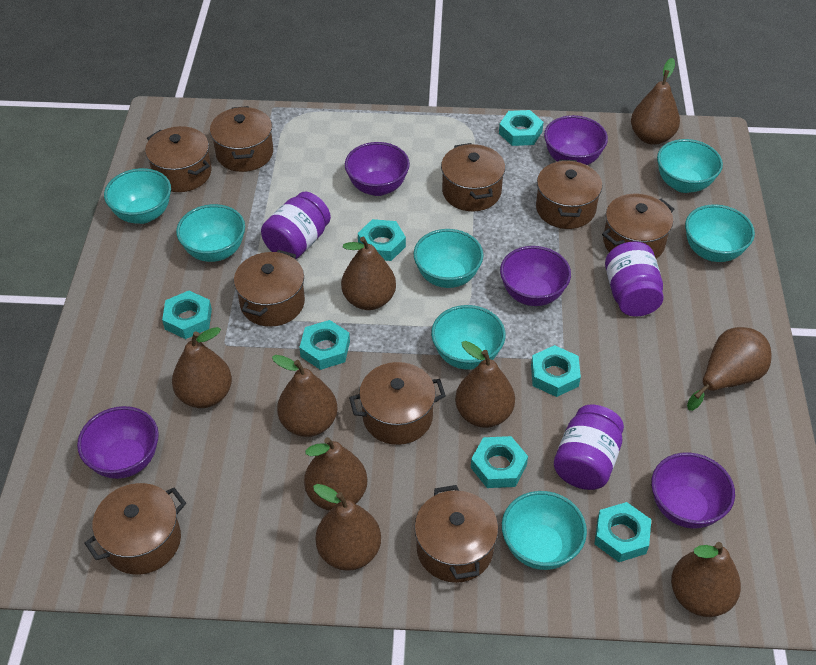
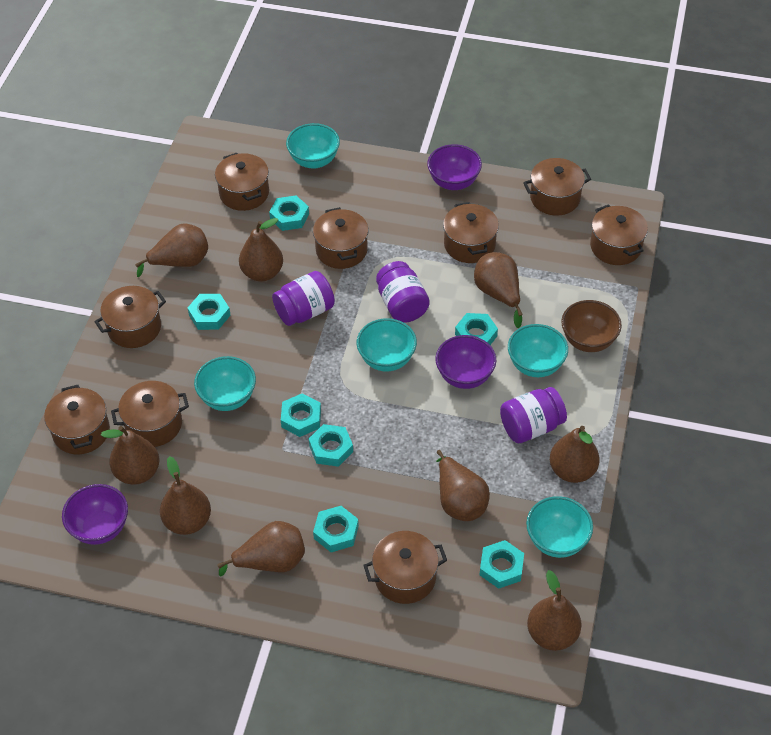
brown bowl: none = 0 -> [561,300,622,352] = 1
purple bowl: [77,406,159,479] [345,142,410,196] [500,246,571,306] [544,115,608,165] [651,452,735,528] = 5 -> [62,484,128,545] [427,144,482,190] [435,335,496,389] = 3
turquoise bowl: [104,168,171,224] [176,204,245,262] [413,229,484,288] [431,305,506,370] [502,491,587,570] [657,139,723,193] [685,204,755,262] = 7 -> [194,356,256,411] [286,123,340,169] [357,318,417,371] [508,324,568,377] [526,496,593,558] = 5

